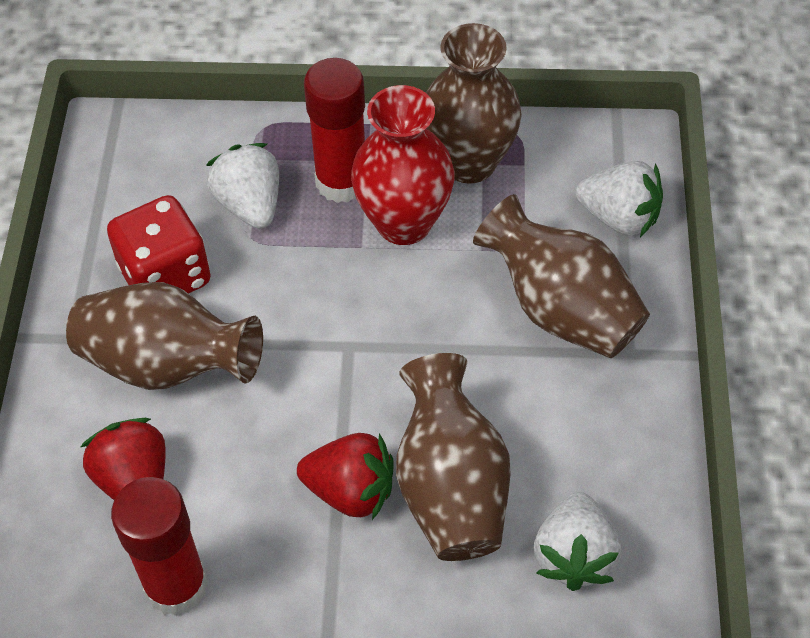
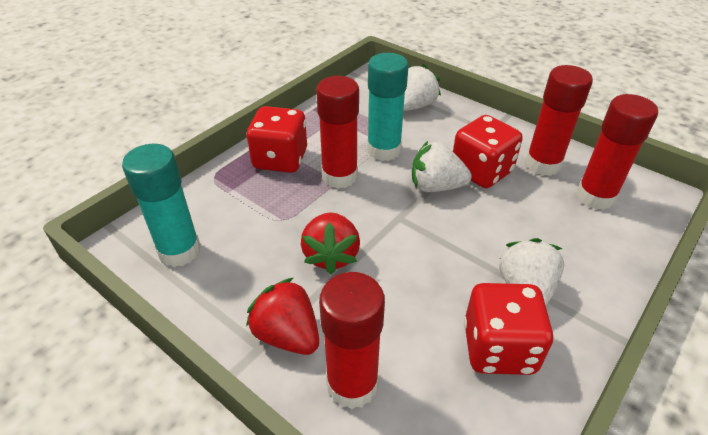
brown vase: [66,282,263,390] [396,353,511,561] [426,23,522,184] [473,194,650,358] = 4 -> none = 0
red dice: [107,195,211,294] = 1 -> [247,106,307,173] [453,115,523,188] [464,283,554,375] = 3
red glue stick: [111,477,208,616] [304,58,365,203] = 2 -> [316,76,359,189] [319,272,385,409] [525,65,593,176] [576,94,658,210] = 4
red vase: [351,85,454,245] = 1 -> none = 0
turquoise glue stick: none = 0 -> [122,144,201,267] [367,53,409,161] = 2

